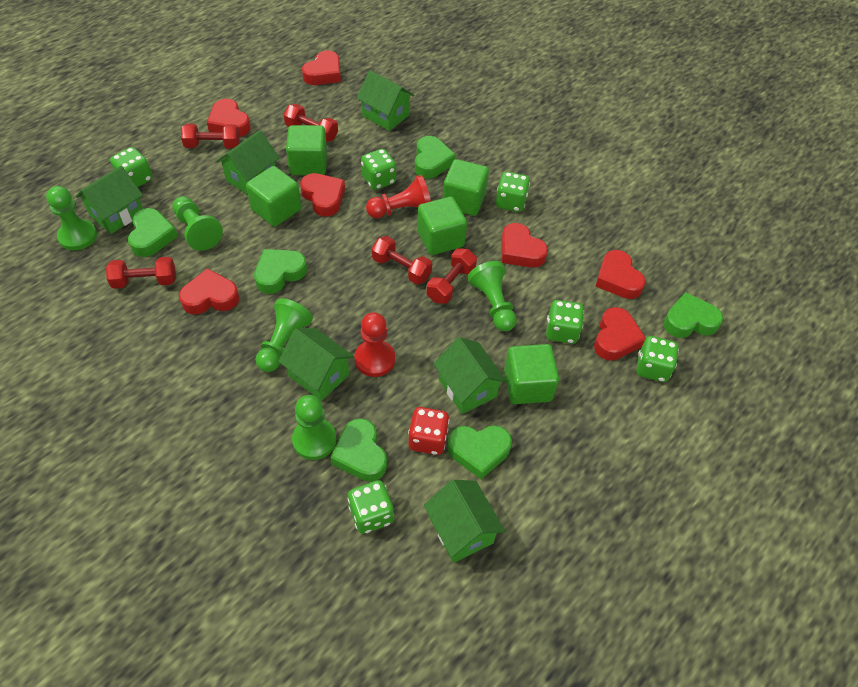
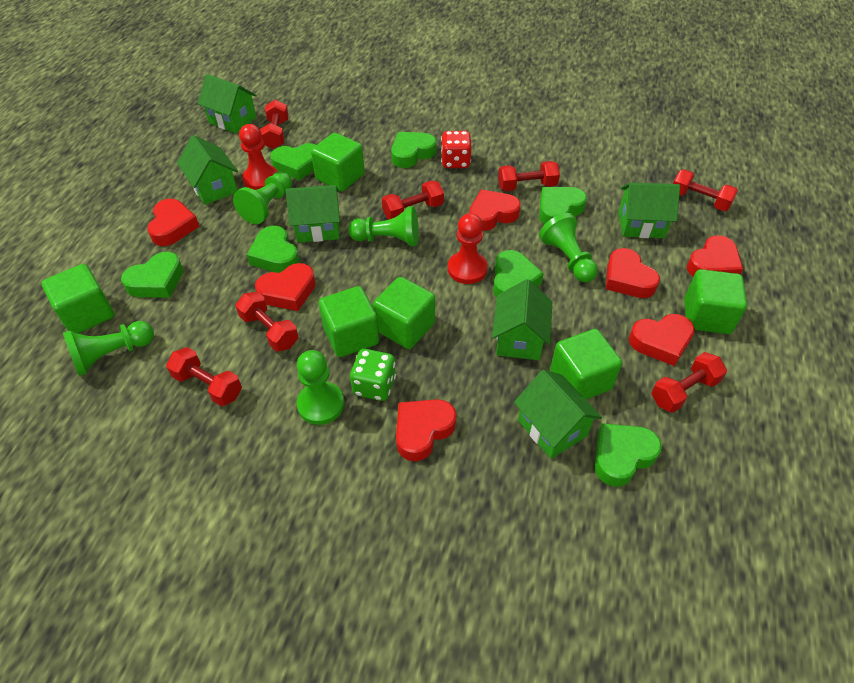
green cube: [246,166,301,227] [286,125,327,175] [417,197,467,255] [443,159,489,216] [504,344,559,404] = 5 -> [42,264,114,334] [311,133,365,191] [319,286,379,357] [373,277,435,349] [550,329,622,400] [684,269,747,334] = 6
green dice: [110,147,153,187] [347,480,394,534] [361,149,396,190] [496,172,530,212] [546,300,584,344] [636,336,679,382] = 6 -> [350,349,396,401] = 1
green heart: [128,208,178,257] [254,249,307,294] [330,418,387,482] [415,136,456,179] [447,425,512,480] [664,292,723,338] = 6 -> [121,252,183,298] [247,226,299,273] [270,143,316,180] [391,132,437,168] [493,250,544,298] [539,187,587,224] [594,423,662,487] = 7
red dumbbell: [106,257,176,289] [181,124,240,149] [284,104,338,142] [372,236,432,284] [426,248,477,304] = 5 -> [166,347,242,406] [235,292,298,351] [260,100,289,149] [382,180,444,219] [498,161,560,191] [651,352,727,413] [673,169,738,211] = 7

